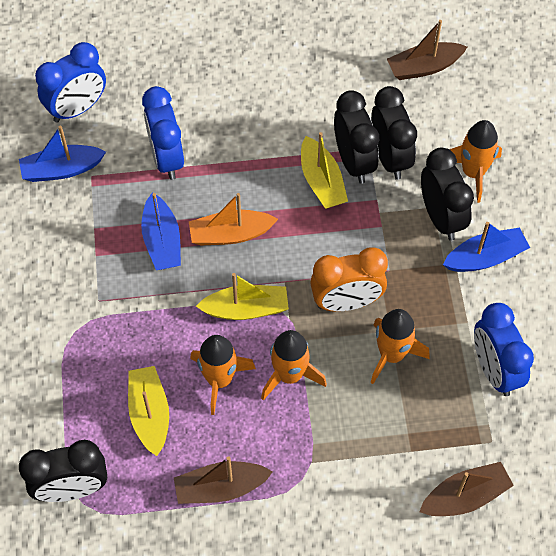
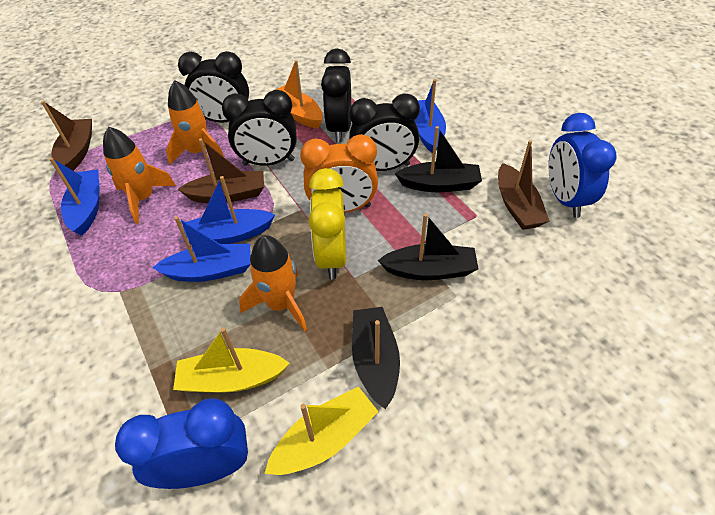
black boat: none = 0 -> [352,307,400,409] [378,213,478,280] [395,126,482,192] = 3
blue boat: [19,126,106,182] [141,193,181,270] [443,222,530,272] = 3 -> [49,158,99,236] [152,216,251,282] [183,176,275,244] [414,79,446,153] = 4
blue clock: [35,42,106,123] [142,86,184,180] [474,303,534,396] = 3 -> [115,398,248,489] [549,113,616,218] = 2
orange rocket: [190,335,256,415] [261,330,327,400] [370,309,430,384] [449,120,502,203] = 4 -> [103,127,176,224] [166,80,224,165] [239,235,307,332] = 3
yellow boat: [128,366,169,456] [196,273,289,320] [301,132,348,209] = 3 -> [173,328,290,392] [264,386,379,475] = 2
yellow clock: none = 0 -> [309,168,346,280] = 1

